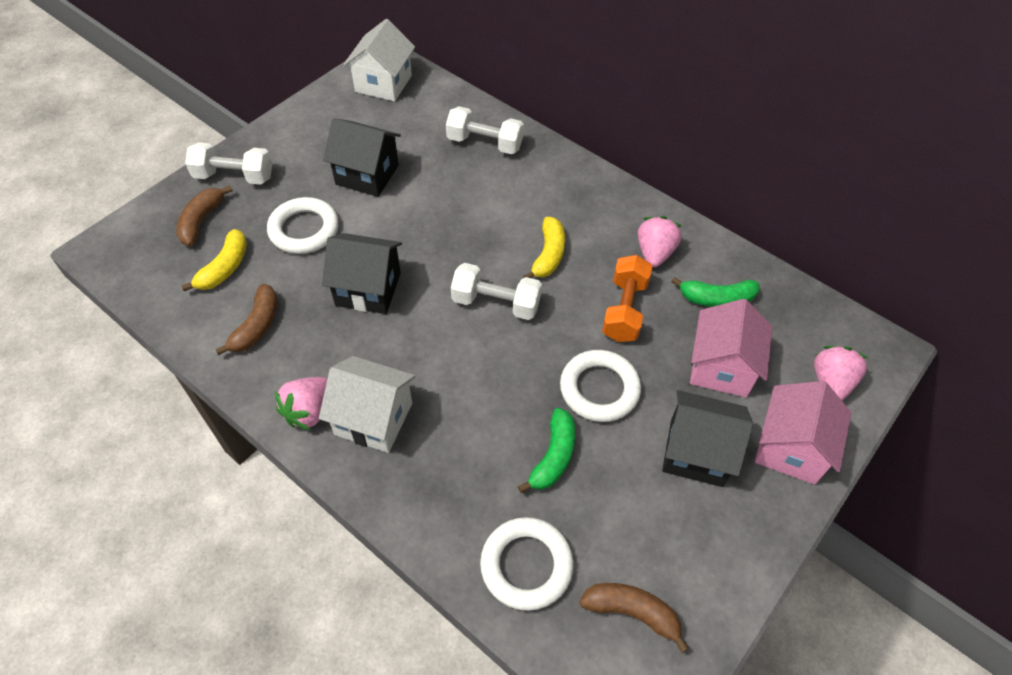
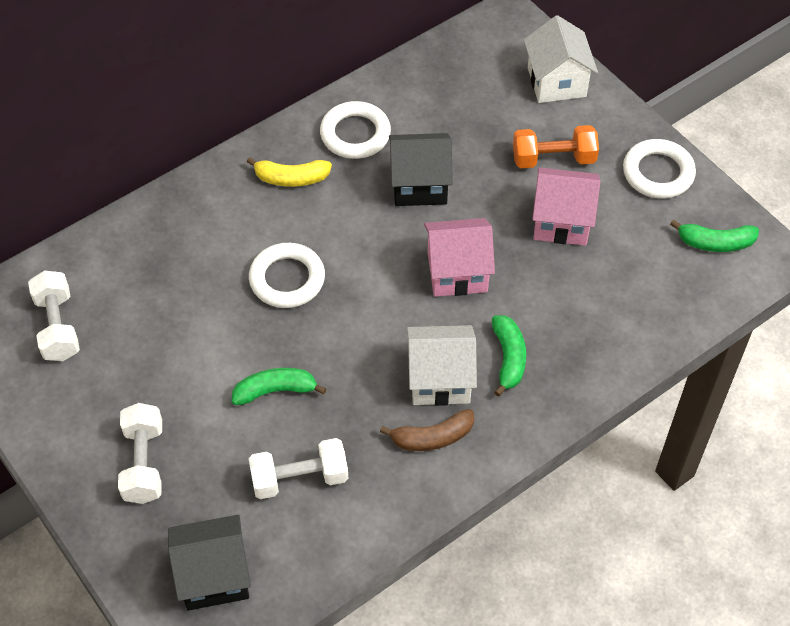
black house: [322,233,402,314] [323,118,401,197] [662,390,753,487] = 3 -> [168,515,251,611] [389,133,453,206] = 2
brown banana: [176,185,233,246] [215,284,277,355] [579,583,689,653] = 3 -> [380,409,474,451] = 1
green banana: [518,408,575,493] [672,277,760,307] = 2 -> [232,368,327,405] [492,315,526,397] [670,220,759,252] = 3
pink strawberry: [275,377,327,430] [638,216,682,267] [814,346,868,401] = 3 -> none = 0
yellow banana: [181,229,247,291] [523,217,565,278] = 2 -> [247,157,332,187] = 1

